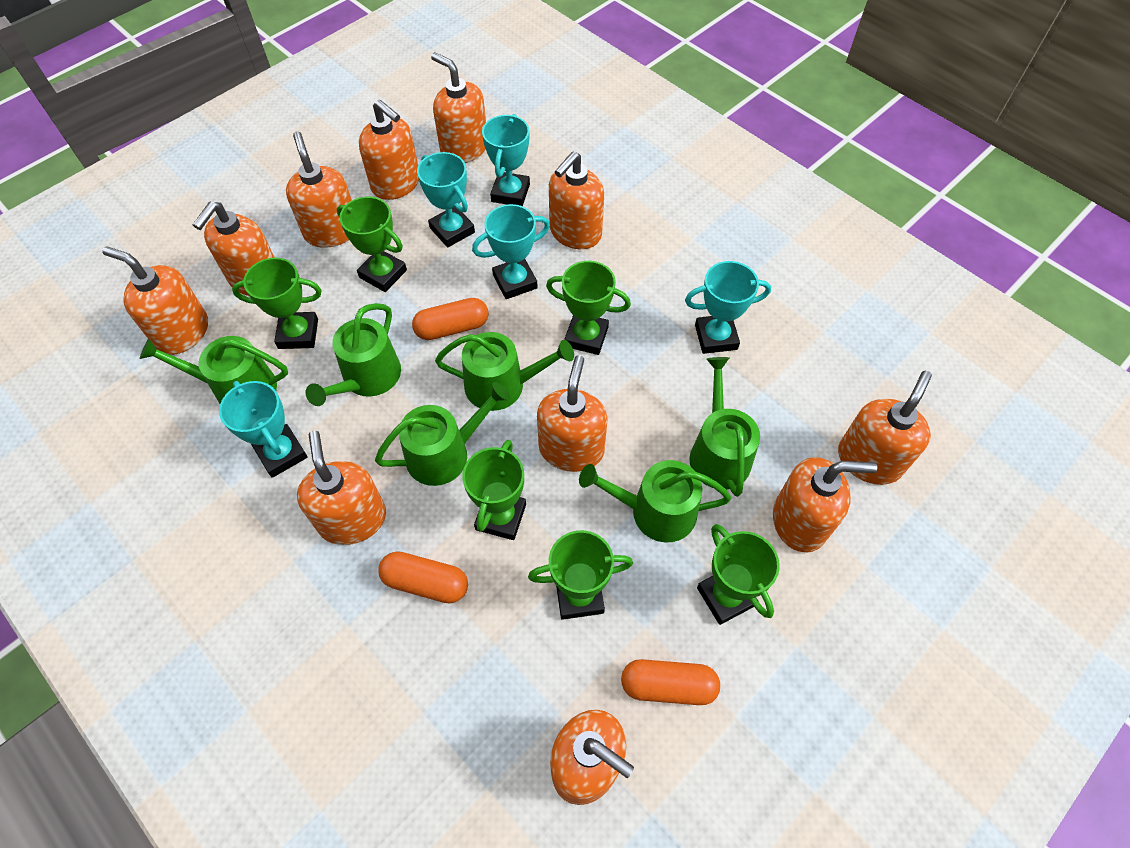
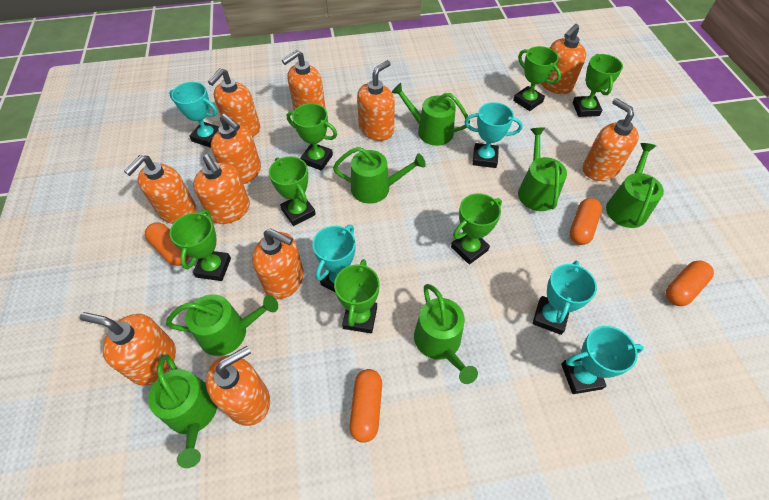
green trophy: [232,257,322,349] [337,196,407,292] [462,440,526,540] [528,530,633,620] [546,261,631,355] [697,524,780,625] = 6 -> [169,209,231,281] [269,156,316,226] [287,103,337,171] [334,259,380,333] [451,193,502,264] [513,46,561,111] [573,54,623,117] = 7
green watering can: [140,336,288,404] [306,303,401,406] [375,382,510,486] [435,332,574,411] [579,460,731,542] [690,357,760,497] = 6 -> [148,355,217,468] [166,294,278,356] [333,147,426,204] [392,83,470,146] [414,284,478,384] [518,127,567,211] [606,143,664,228] = 7
orange capsule: [378,551,468,604] [412,298,489,340] [621,659,720,705] = 3 -> [145,223,189,266] [349,369,382,443] [569,198,602,245] [666,260,714,306] = 4

